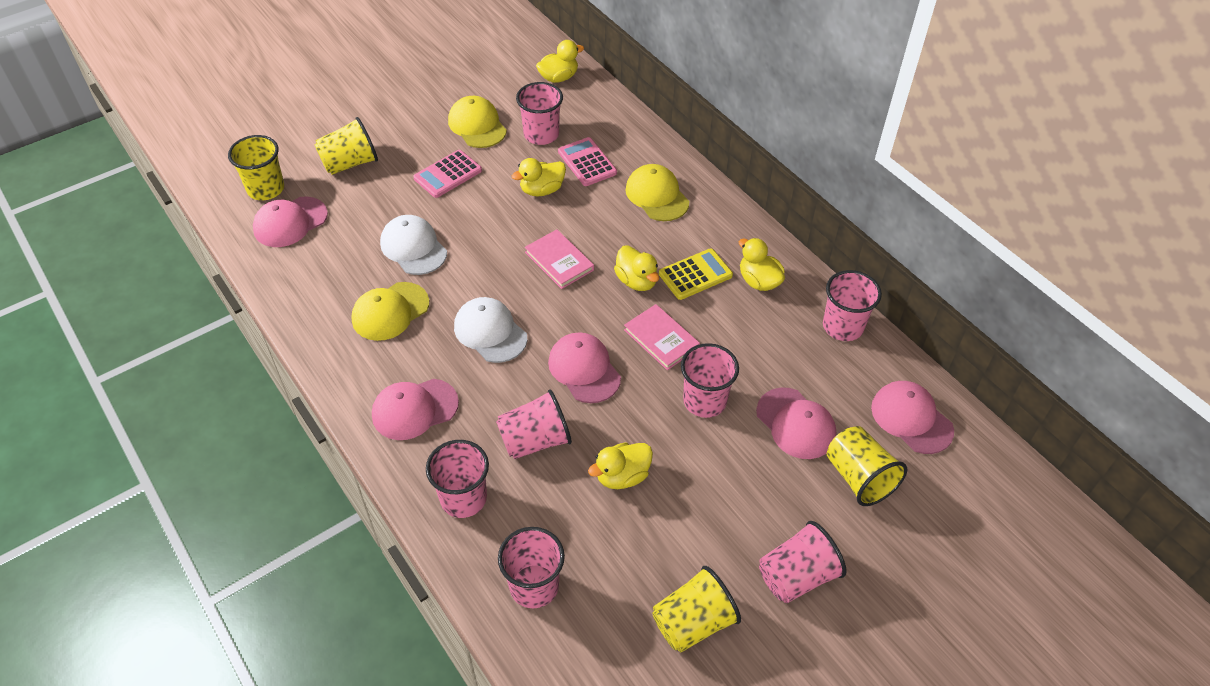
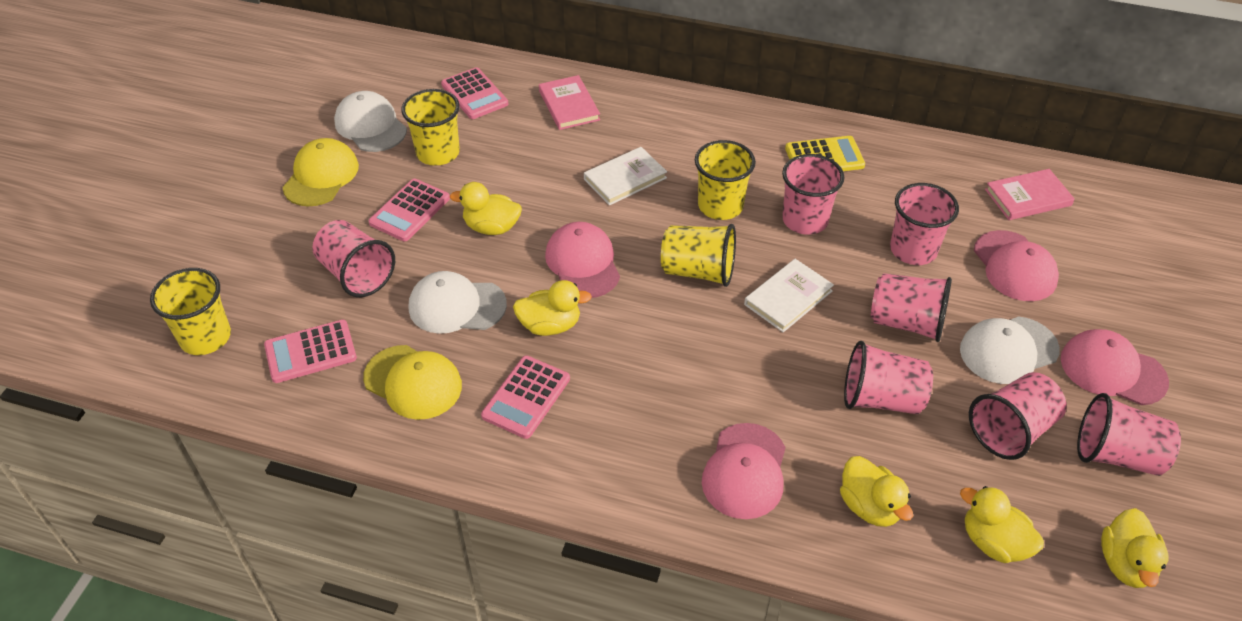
pink calculator: [413,150,482,198] [558,137,617,186] = 2 -> [264,320,357,383] [369,179,450,241] [441,67,508,119] [481,356,570,439] = 4
pink cap: [253,196,328,247] [372,379,459,440] [548,332,621,403] [756,388,836,459] [871,381,954,454] = 5 -> [545,222,620,298] [702,423,786,519] [974,230,1059,301] [1061,329,1169,405] = 4
white book: none = 0 -> [584,147,667,205] [744,259,834,332] = 2
white cap: [380,215,447,275] [454,297,527,363] = 2 -> [334,91,407,152] [409,271,507,334] [960,316,1060,384] = 3
yellow cap: [352,282,429,341] [448,96,507,148] [626,164,689,221] = 3 -> [282,138,359,206] [363,345,462,420] = 2

